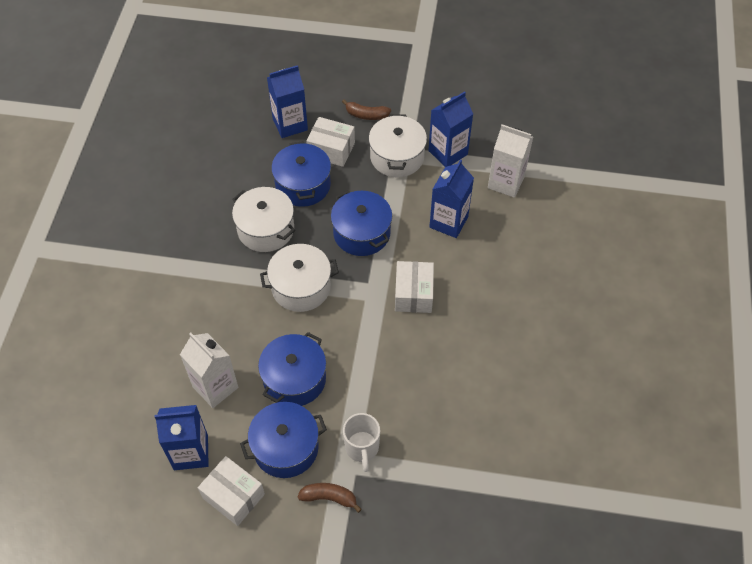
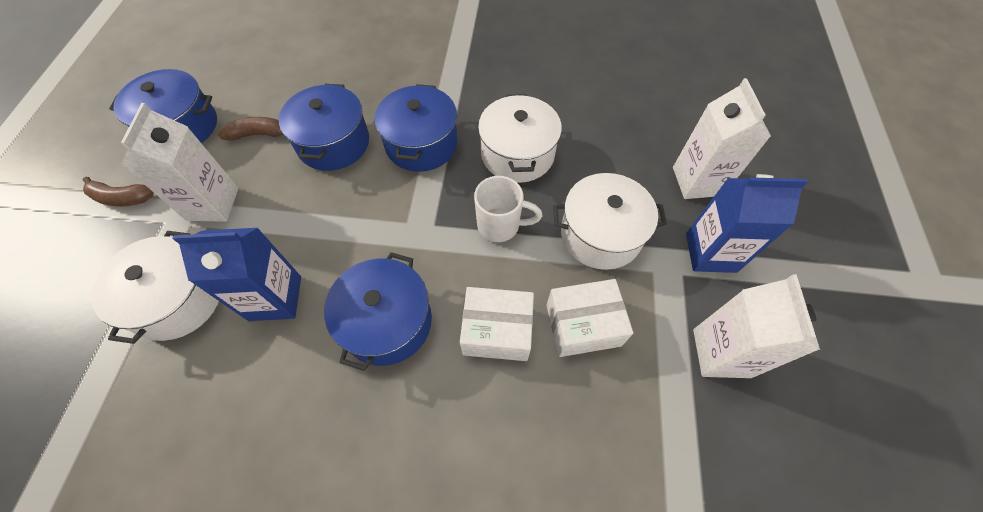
blue carton: [155,405,209,470] [267,65,308,138] [428,91,473,167] [429,159,474,238] = 4 -> [172,228,301,321] [686,174,808,273] = 2
white box: [198,456,265,526] [306,117,355,167] [395,261,434,313] = 3 -> [460,287,534,361] [546,279,633,357] = 2
white carton: [180,333,239,408] [488,124,533,198] = 2 -> [121,103,238,222] [673,78,771,199] [693,275,820,378] = 3

